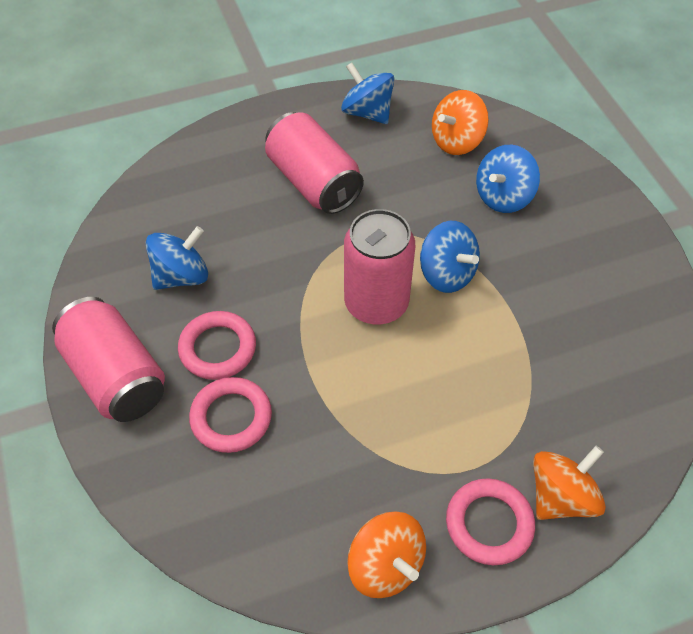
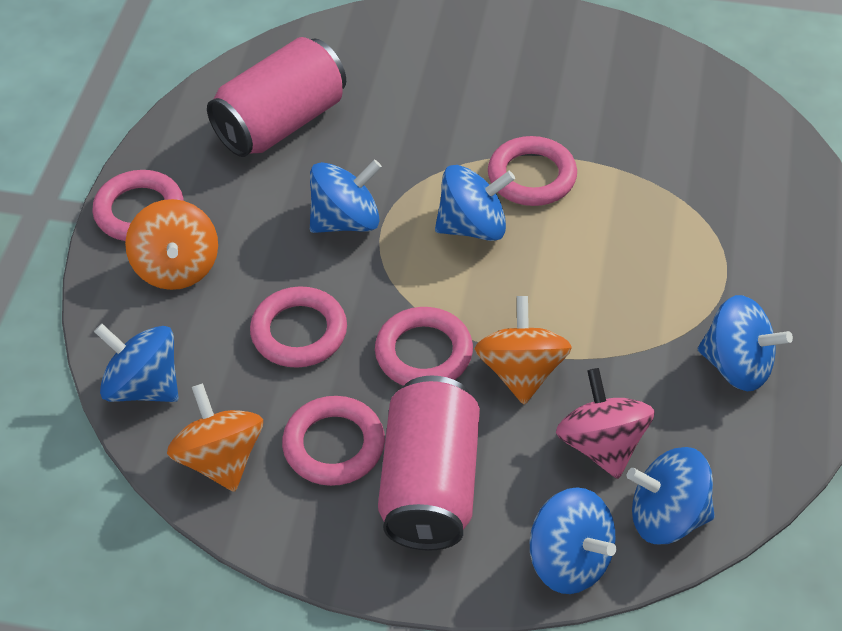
blue spinning top: [146,226,208,290] [341,62,395,124] [420,221,480,293] [476,145,540,213] = 4 -> [94,323,179,402] [310,159,382,233] [435,165,515,241] [530,487,616,594] [627,447,715,544] [698,295,793,391] = 6
pink can: [52,297,165,422] [265,112,364,214] [344,209,415,324] = 3 -> [207,37,346,157] [378,376,480,551] = 2
pink ring: [178,311,256,380] [189,377,272,453] [446,478,535,565] = 3 -> [92,170,184,241] [250,286,347,368] [282,396,385,486] [375,307,473,386] [488,136,577,206] = 5
pink spinning top: none = 0 -> [556,368,655,479] = 1

